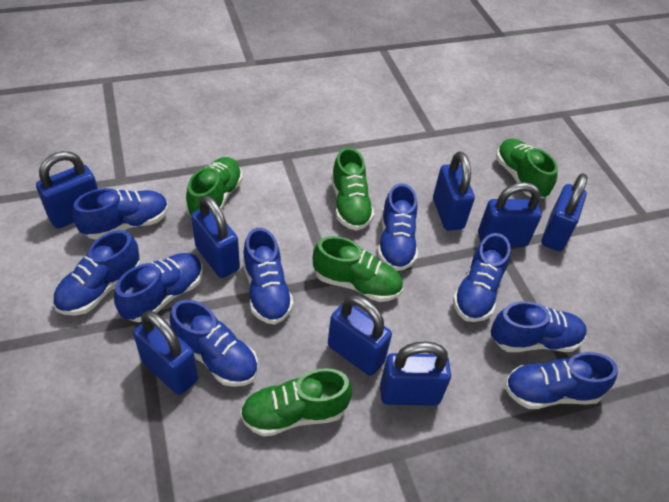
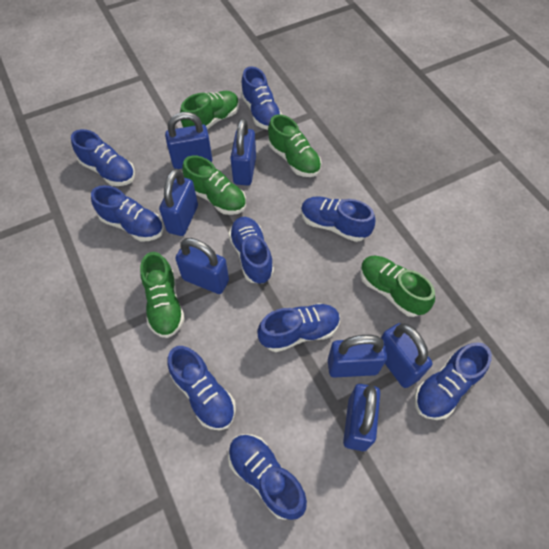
blue padlock: [36,151,98,229] [133,311,198,395] [191,195,240,278] [328,295,392,376] [380,341,451,406] [433,152,475,231] [478,182,542,246] [541,173,587,251] = 8 -> [159,169,198,236] [165,112,212,169] [175,238,229,294] [230,118,256,186] [328,335,387,378] [343,384,380,451] [381,323,433,388] = 7

